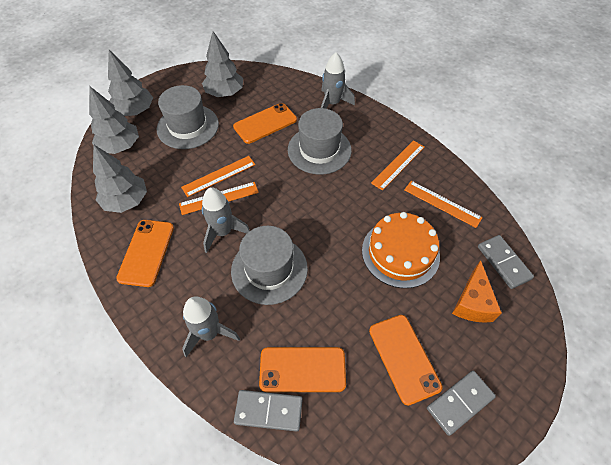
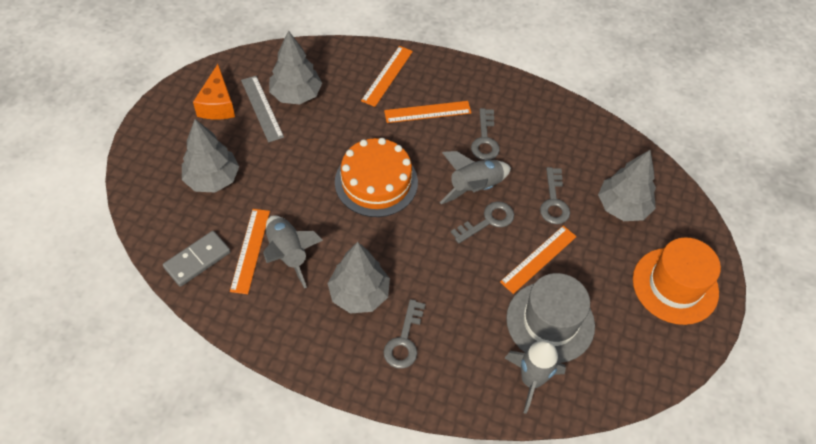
grey domino: [234,390,303,432] [427,371,496,436] [478,235,534,289] = 3 -> [163,231,231,287] = 1
grey hat: [157,85,219,149] [231,226,308,305] [288,108,352,175] = 3 -> [506,273,595,363] = 1
grey key: none = 0 -> [384,299,425,369] [451,201,514,243] [471,108,500,160] [540,167,570,224] = 4
grey ruler: none = 0 -> [241,76,284,142] = 1
orange hat: none = 0 -> [633,237,721,325] = 1
orange phone: [116,220,174,287] [233,103,297,144] [259,347,346,392] [369,315,443,406] = 4 -> none = 0

